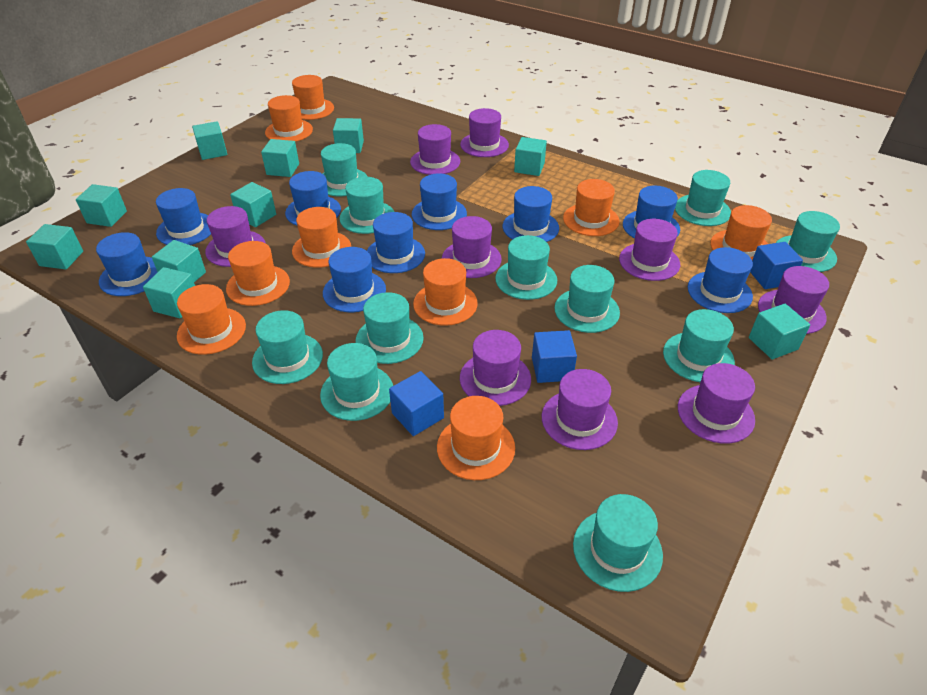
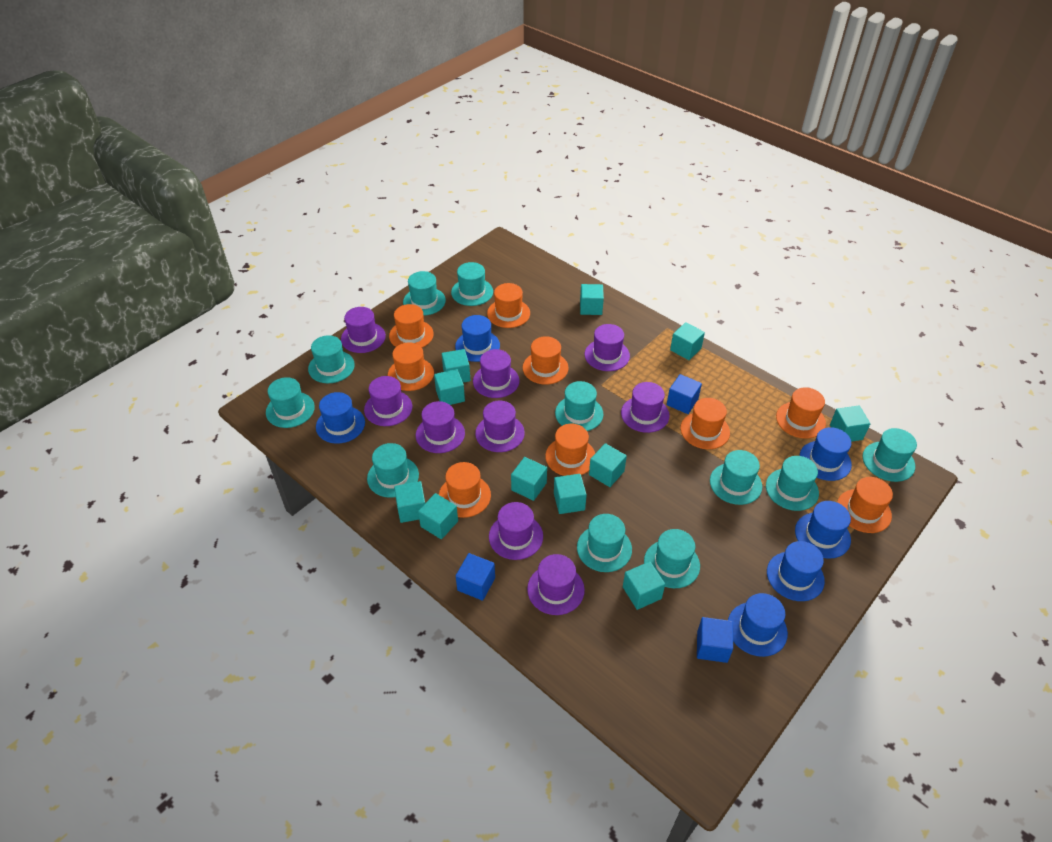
blue hat: [96,232,157,296] [156,188,211,245] [285,171,341,226] [323,247,386,312] [367,212,425,273] [412,173,467,230] [503,186,559,242] [623,186,680,239] [688,247,753,313] = 9 -> [316,392,365,444] [455,315,500,362] [728,593,788,657] [767,541,825,601] [795,501,851,559] [800,427,852,481] = 6
turquoise cube: [26,224,83,269] [76,184,127,227] [143,267,195,318] [152,240,206,282] [192,121,227,160] [230,182,276,227] [261,139,299,177] [333,118,364,153] [514,137,547,176] [749,304,810,359] = 10 -> [394,481,425,523] [418,493,458,539] [434,369,465,405] [442,349,470,383] [511,457,547,501] [554,474,587,514] [580,284,604,315] [589,443,627,487] [623,562,665,610] [670,322,705,360] [830,406,870,442] = 11

